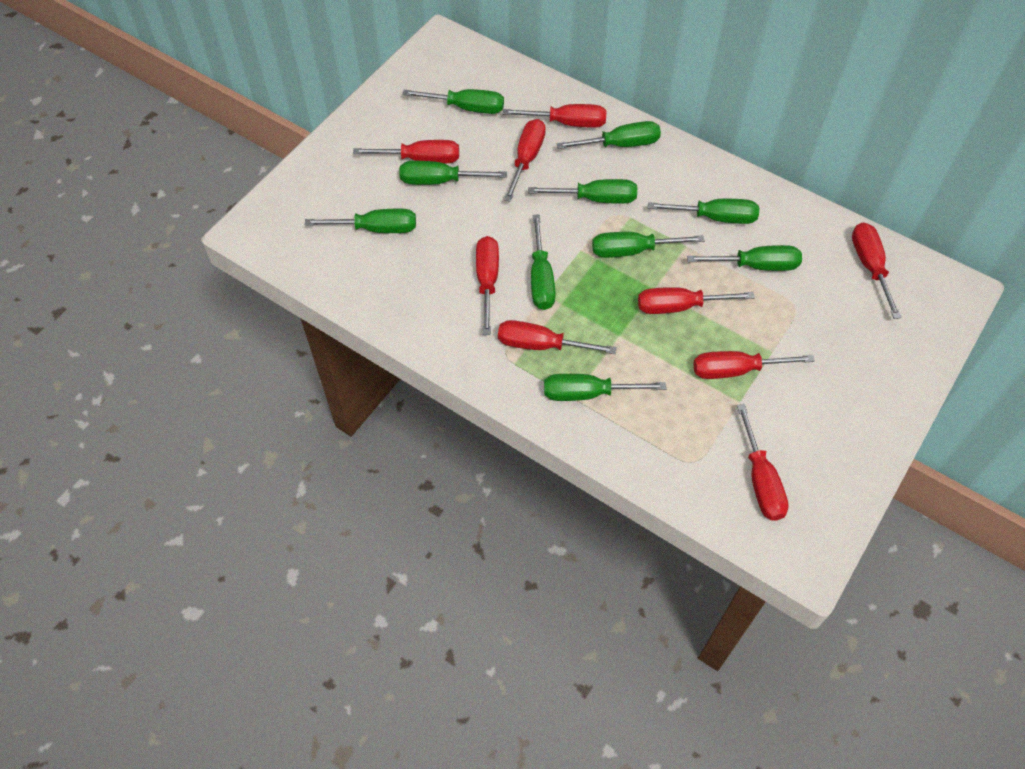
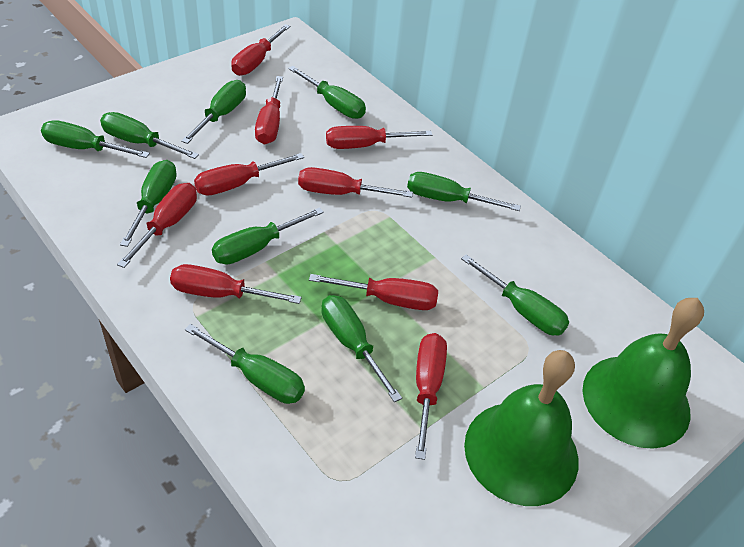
green bell: none = 0 -> [464,350,579,506] [583,298,704,449] = 2

